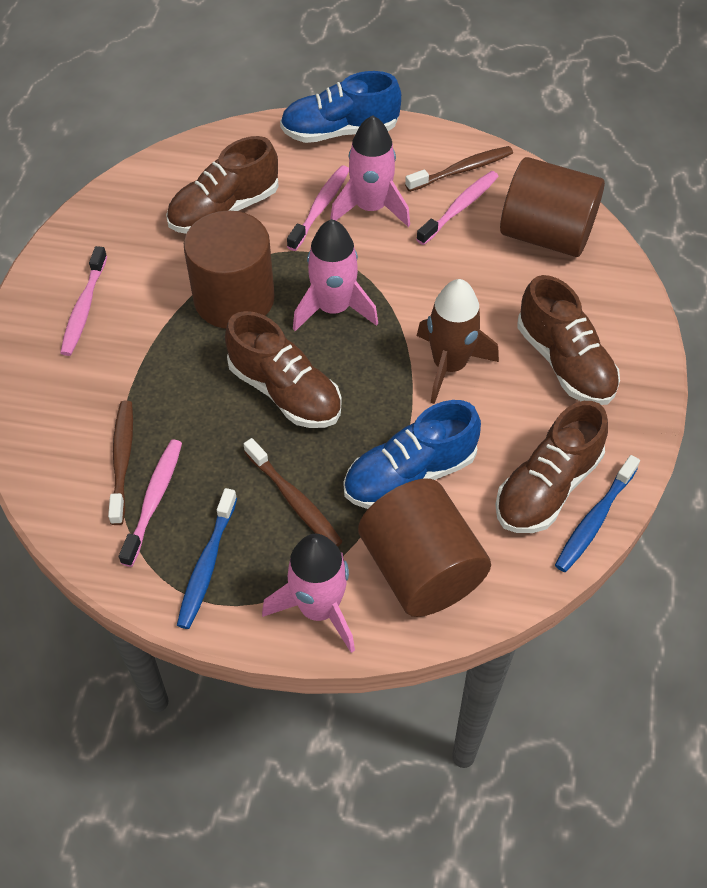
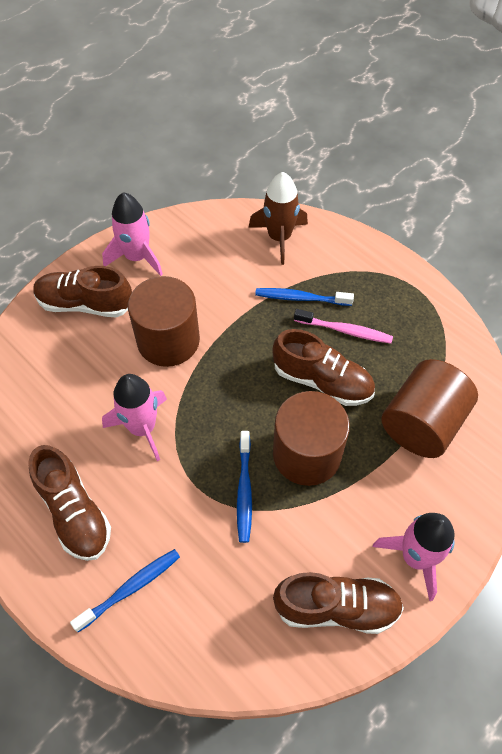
blue shoe: [280,71,401,143] [344,400,481,509] = 2 -> none = 0
blue toothbrush: [177,488,237,629] [555,455,640,572] = 2 -> [70,549,180,632] [237,431,252,543] [255,288,354,306] = 3
brown toothbrush: [108,400,133,525] [244,438,343,547] [405,146,513,192] = 3 -> none = 0
pink toothbrush: [60,246,107,356] [119,439,182,567] [287,165,349,251] [416,171,499,245] = 4 -> [294,309,393,344] = 1

